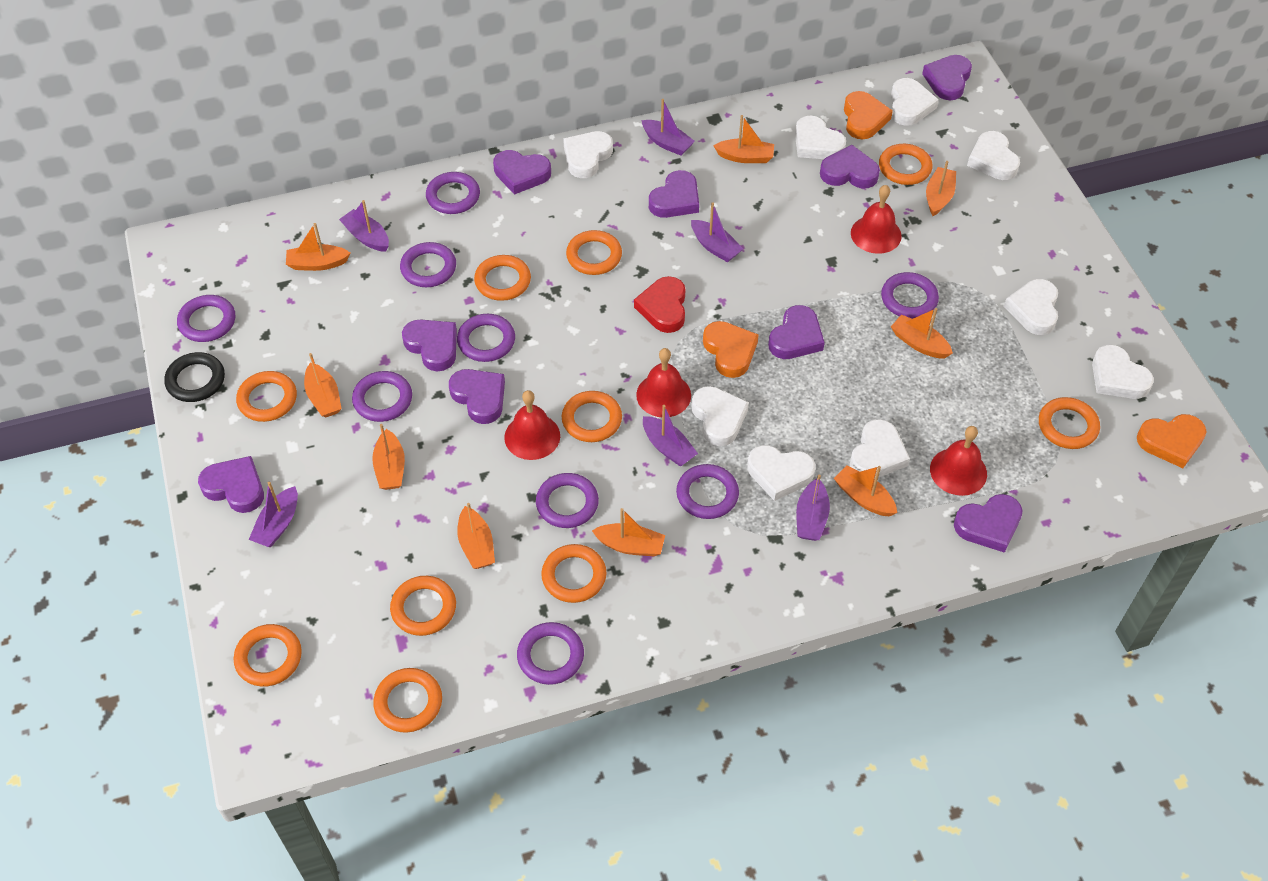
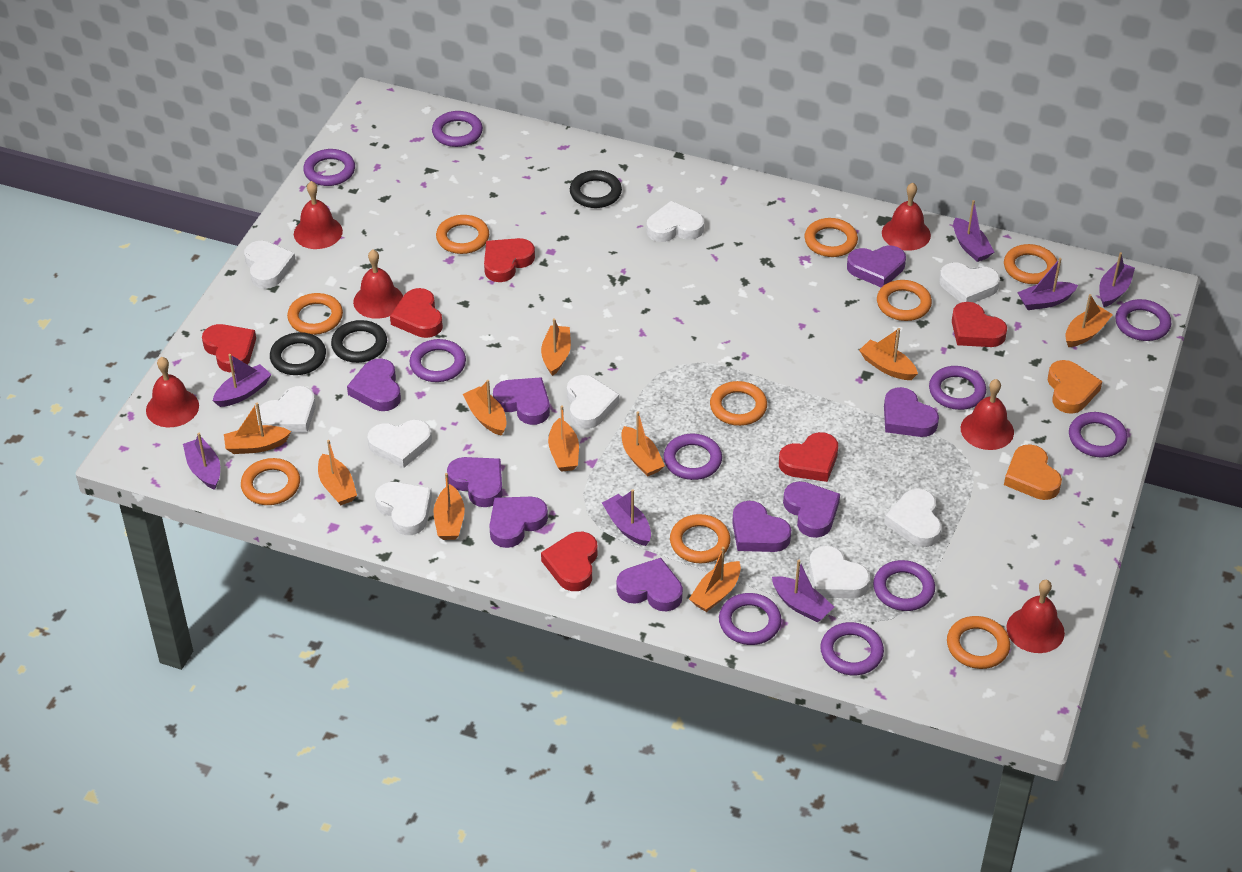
black ring: [164,352,225,402] = 1 -> [270,332,326,375] [331,320,387,363] [570,170,622,208] = 3
orange boat: [286,223,350,271] [304,353,342,418] [372,424,405,490] [457,503,495,569] [592,508,665,556] [713,115,774,163] [834,465,897,516] [891,308,953,359] [926,161,956,216] = 9 -> [224,403,291,454] [318,440,357,505] [434,473,465,540] [463,380,506,436] [541,318,571,376] [548,405,579,472] [621,411,665,477] [689,547,741,612] [859,328,918,380] [1065,294,1113,347] = 10
orange heart: [703,321,759,378] [844,91,893,140] [1137,414,1207,468] = 3 -> [1004,444,1062,500] [1048,360,1103,414] = 2
orange ring: [234,624,302,687] [236,371,297,422] [373,668,442,733] [390,576,456,636] [474,255,531,301] [541,544,606,603] [562,391,622,442] [566,230,622,275] [879,144,932,185] [1039,397,1100,449] = 10 -> [241,458,300,505] [287,293,343,335] [436,215,489,254] [670,514,731,563] [710,381,767,426] [804,218,858,257] [877,280,932,321] [947,616,1010,669] [1004,244,1058,284] = 9
purple boat: [249,482,298,547] [339,200,389,252] [642,99,695,156] [643,405,698,467] [691,202,743,262] [796,474,830,541] = 6 -> [183,433,220,490] [213,354,272,407] [602,489,651,546] [772,560,834,623] [953,200,994,262] [1017,258,1078,310] [1099,252,1135,307] = 7
purple ring: [177,295,235,342] [352,371,412,422] [400,242,456,287] [426,172,480,214] [457,314,515,362] [517,622,584,685] [536,473,599,528] [676,464,739,519] [881,272,939,319] = 9 -> [303,149,355,186] [410,339,466,382] [432,111,483,147] [664,434,722,480] [719,593,781,645] [820,622,884,675] [873,560,935,611] [929,366,986,410] [1069,412,1127,458] [1115,299,1172,341] = 10
red bell: [504,390,560,460] [636,348,691,417] [851,185,902,254] [930,426,987,496] = 4 -> [146,357,199,427] [294,181,343,249] [353,250,403,319] [882,183,931,251] [961,379,1014,450] [1006,580,1065,653] = 6
red heart: [634,276,686,333] = 1 -> [202,324,256,372] [390,288,443,338] [484,238,535,282] [541,532,598,591] [779,432,838,482] [952,302,1007,347] = 6

